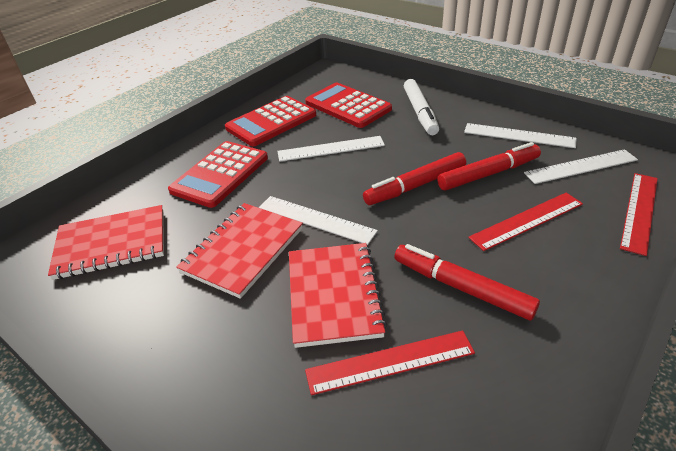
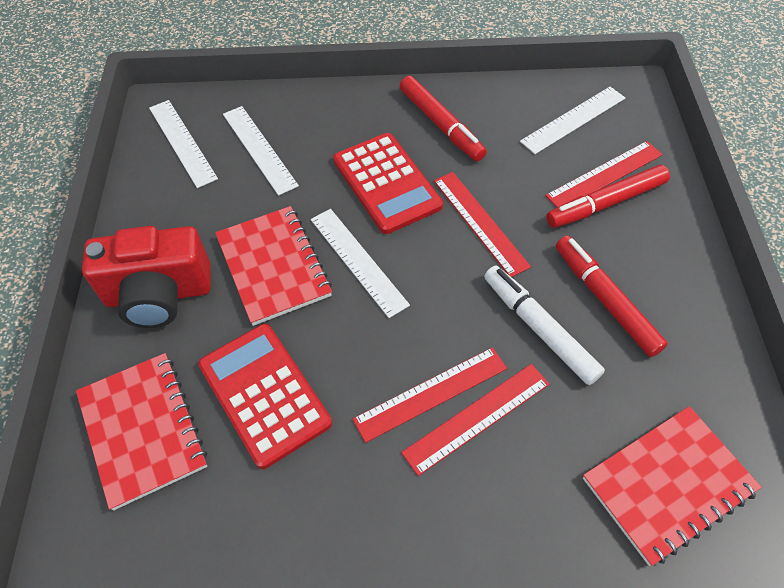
red calculator: [168,141,268,208] [225,96,316,146] [305,83,392,128] = 3 -> [198,324,332,469] [333,133,443,234] = 2
red camera: none = 0 -> [82,226,211,328] = 1
red ruler: [305,330,475,395] [468,193,583,251] [620,173,658,256] = 3 -> [352,347,507,443] [401,364,549,476] [434,172,531,277] [545,141,663,207] = 4

